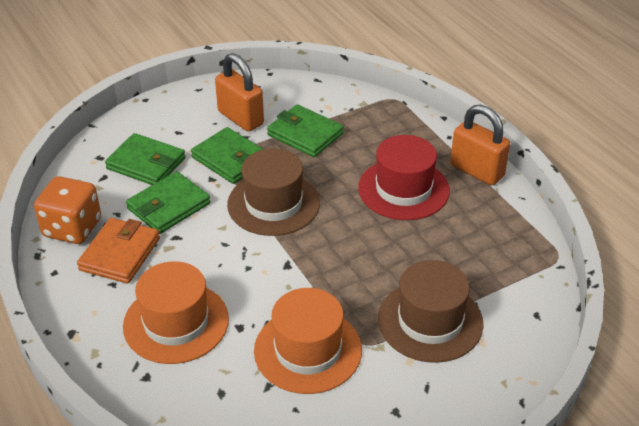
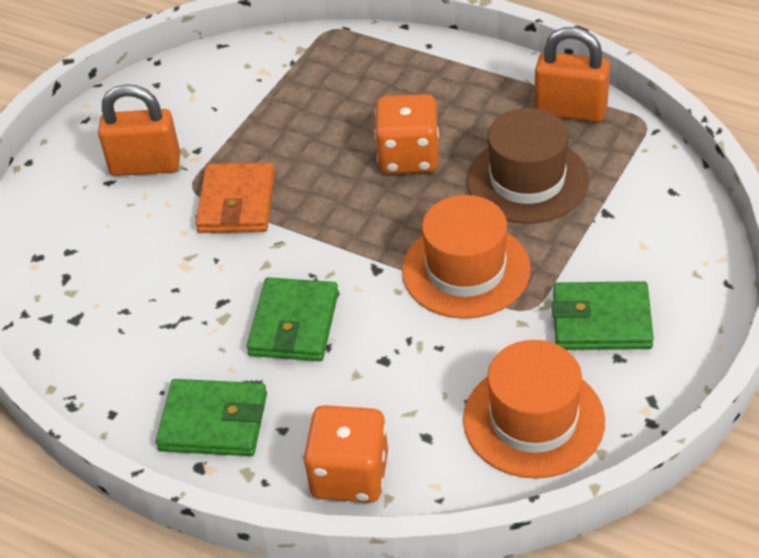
brown hat: [227,149,320,236] [378,260,484,363] = 2 -> [467,108,589,224] = 1
green wallet: [105,133,185,185] [126,171,210,234] [191,127,264,184] [267,104,344,157] = 4 -> [156,379,267,456] [246,277,339,361] [552,281,654,350] = 3
orange dice: [34,176,101,244] = 1 -> [303,405,388,503] [374,94,439,174] = 2
red hat: [358,135,450,220] = 1 -> none = 0

